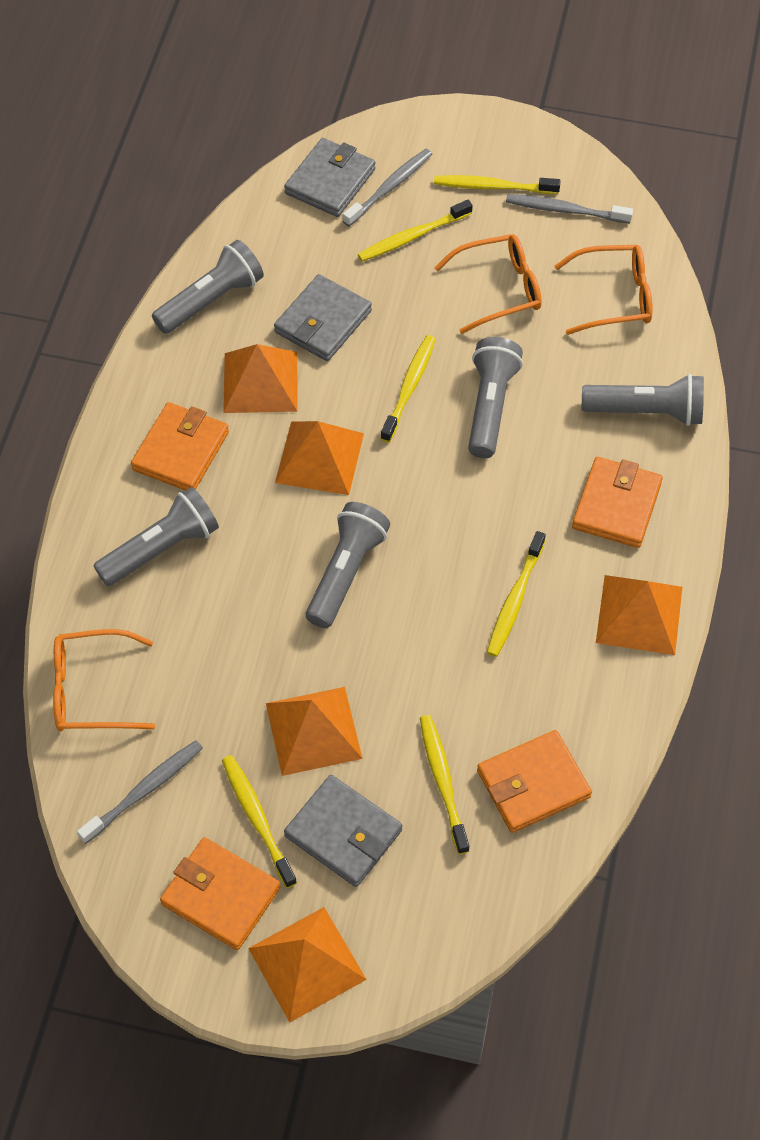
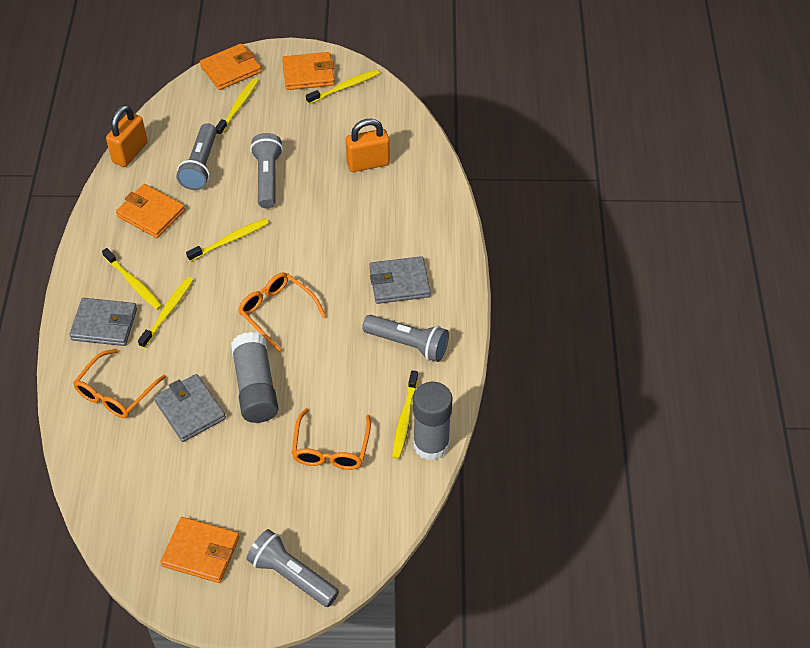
grey flashlight: [93,487,219,586] [152,240,264,334] [306,502,390,628] [468,337,523,458] [582,374,704,426] = 5 -> [176,123,217,190] [247,529,339,607] [250,133,283,208] [362,315,449,362] = 4
grey glue stick: none = 0 -> [231,332,278,423] [413,382,453,460] = 2
grey toothbrush: [77,740,203,844] [343,149,432,226] [506,194,633,224] = 3 -> none = 0
orange padlock: none = 0 -> [106,105,147,167] [345,119,390,172] = 2
orange pyramid: [223,344,297,413] [248,907,367,1022] [266,687,363,776] [275,421,364,495] [596,575,683,655] = 5 -> none = 0

